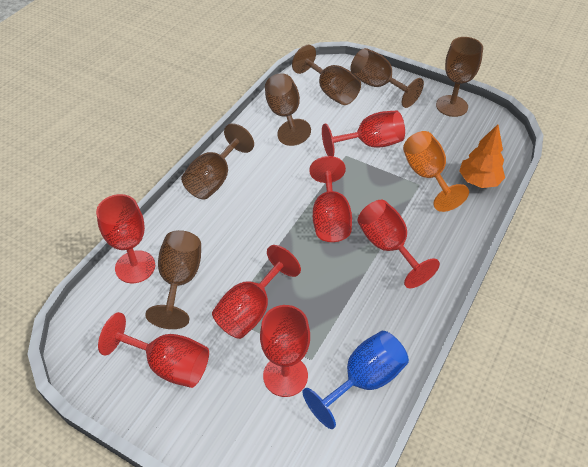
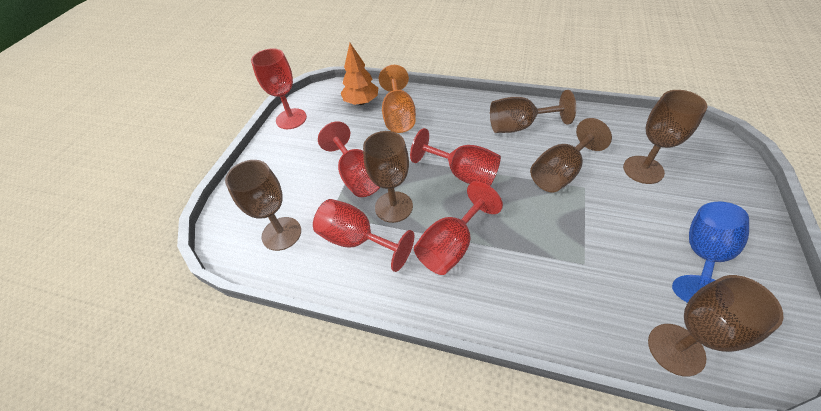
red goblet: [96,194,155,283] [98,312,209,388] [212,245,301,339] [260,305,310,397] [309,156,352,242] [322,111,405,157] [358,200,440,288] = 7 -> [251,48,307,129] [313,199,414,272] [318,121,380,197] [410,128,501,186] [414,181,503,275] = 5

